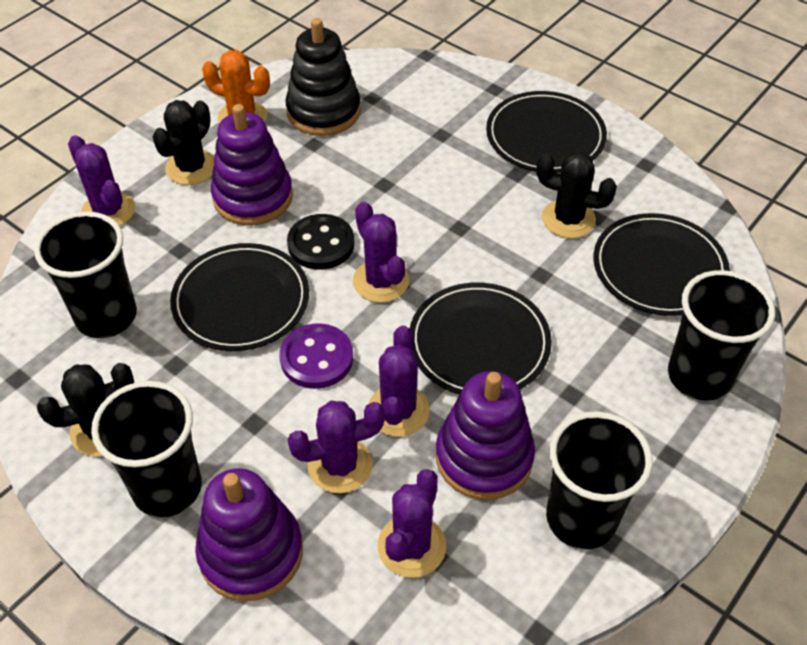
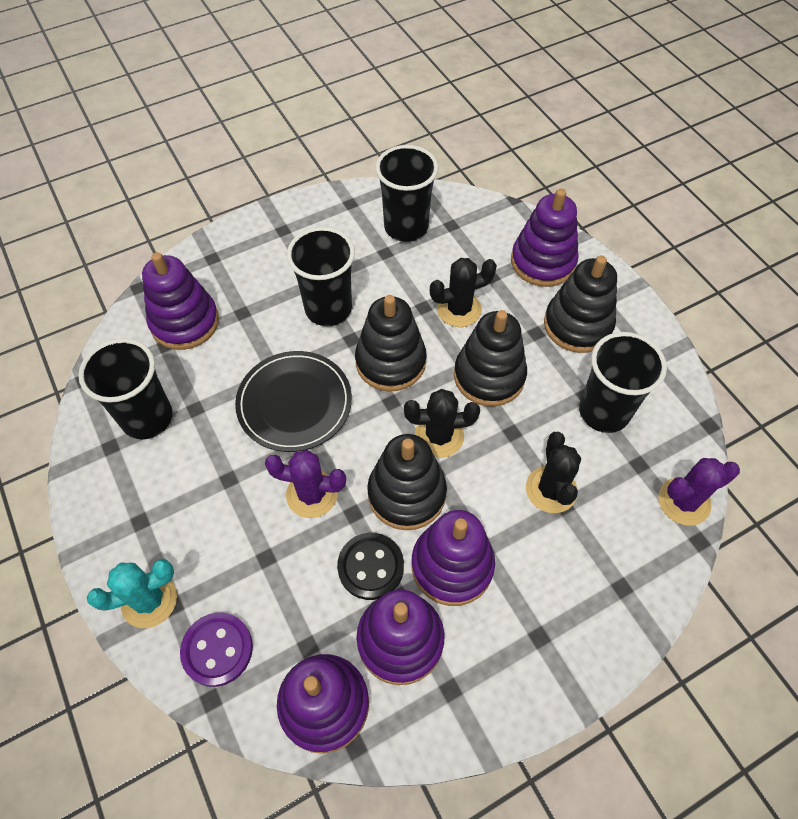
black plate: [170,243,309,351] [410,283,552,394] [486,91,607,173] [593,213,730,316] = 4 -> [235,351,352,452] = 1
black stacking toy: [285,18,361,136] = 1 -> [355,295,426,392] [367,434,447,530] [454,310,527,406] [544,255,617,353] = 4
orange cactus: [202,50,270,123] = 1 -> none = 0
purple cactus: [68,135,135,226] [287,401,385,493] [353,202,409,303] [368,326,430,437] [378,469,446,578] = 5 -> [265,450,346,518] [658,458,740,526] = 2
purple stacking toy: [195,468,303,601] [211,104,293,226] [436,371,535,500] = 3 -> [142,252,219,350] [277,654,369,754] [356,589,444,685] [412,510,495,606] [511,189,579,287] = 5
turquoise cactus: none = 0 -> [87,559,177,628] = 1

